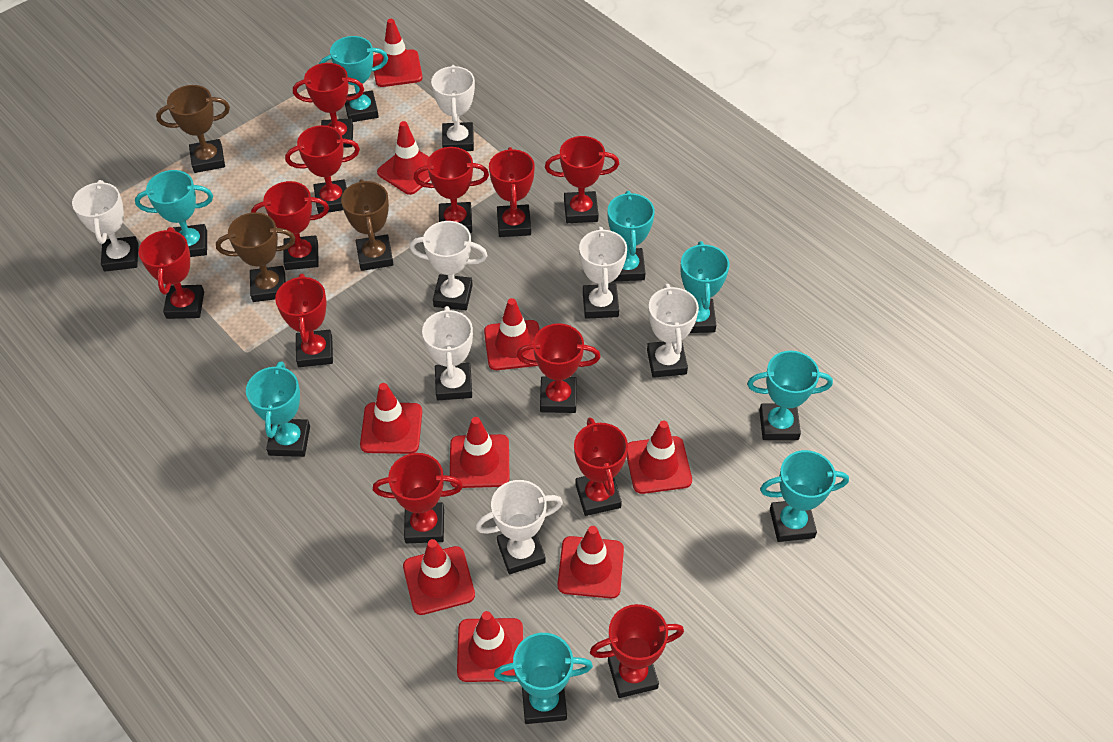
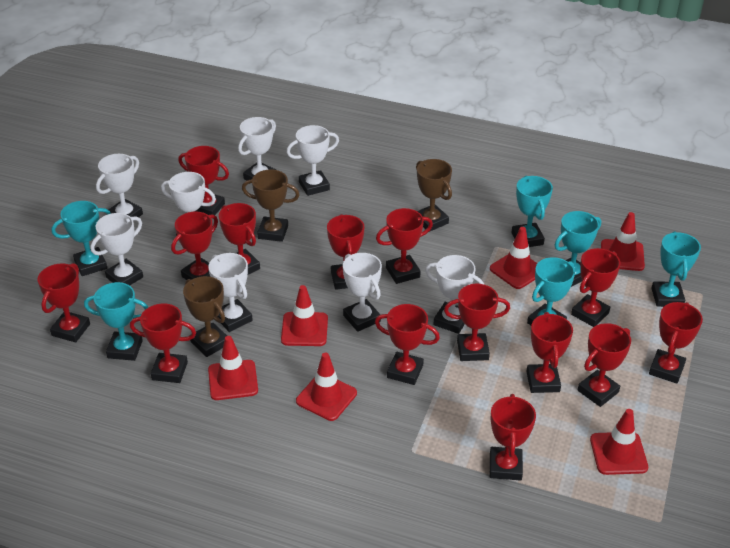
red traffic cone: [360,383,422,454] [373,19,423,87] [377,121,431,195] [403,539,475,615] [450,417,510,488] [457,611,523,682] [484,298,539,370] [558,526,624,599] [627,421,692,494] = 9 -> [208,336,258,400] [281,285,328,346] [296,352,357,421] [490,227,537,289] [590,409,648,475] [601,212,645,271] = 6
red trophy: [139,227,204,319] [251,181,329,270] [275,274,333,367] [285,125,360,214] [293,63,364,148] [373,453,463,543] [414,147,489,233] [489,147,535,237] [517,323,601,413] [545,136,619,223] [574,417,628,516] [590,604,684,698] = 12 -> [38,263,90,343] [130,303,196,383] [171,212,218,280] [178,146,229,215] [219,203,260,275] [327,214,364,290] [375,304,440,385] [376,208,433,284] [444,284,510,361] [490,394,536,481] [526,312,573,393] [571,248,620,327] [578,323,631,407] [649,302,703,384] = 14
turquoise trophy: [135,170,213,257] [246,362,310,457] [319,36,388,122] [494,633,593,724] [608,191,655,281] [680,241,729,333] [747,351,833,440] [760,450,849,542] = 8 -> [51,201,111,276] [84,282,148,361] [512,175,553,247] [527,257,575,325] [555,211,601,287] [651,231,701,307] = 6
white trophy: [72,180,139,271] [410,221,488,310] [422,306,473,400] [431,65,475,151] [475,480,563,574] [579,227,627,319] [647,284,699,378] = 7 -> [91,213,143,285] [96,154,143,221] [161,172,216,236] [208,253,253,332] [238,117,276,180] [286,125,339,196] [343,253,382,332] [425,255,485,334] = 8

